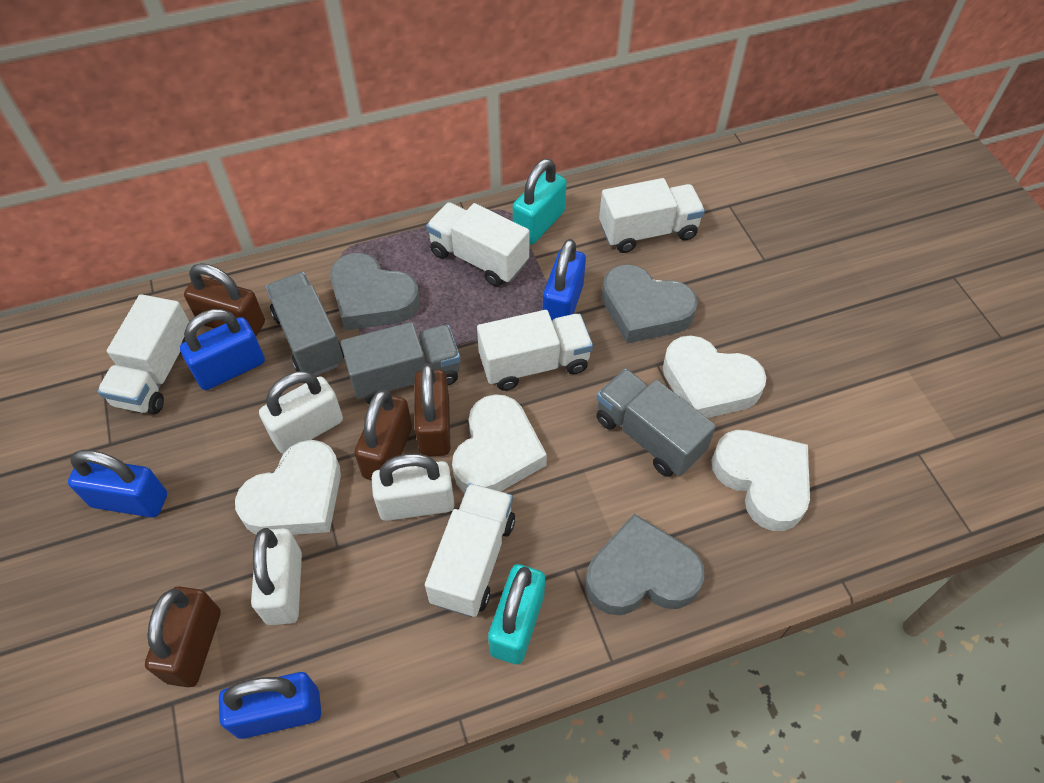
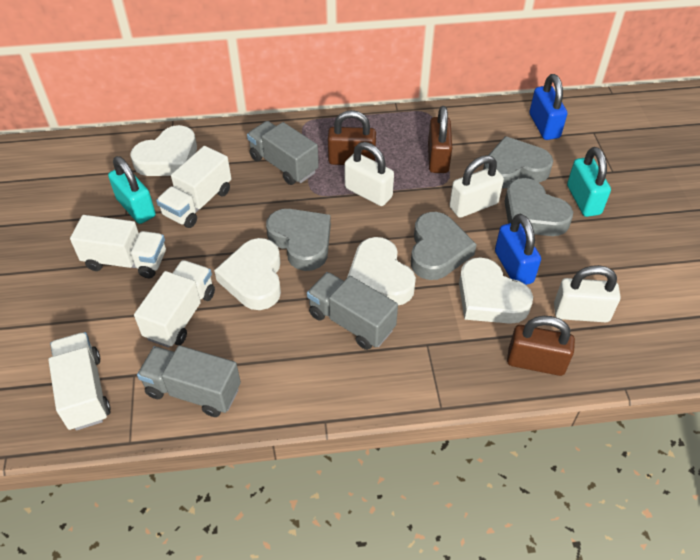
blue padlock: [68,450,167,518] [180,309,265,390] [219,672,321,739] [543,239,586,320] = 4 -> [495,214,541,285] [529,74,567,140] = 2
brown padlock: [145,586,221,687] [184,263,265,336] [354,390,412,480] [415,363,450,456] = 4 -> [328,110,376,165] [428,106,452,173] [507,316,575,376] = 3
grey heart: [330,253,420,330] [585,514,705,615] [602,264,698,343] = 3 -> [266,209,331,271] [411,212,477,280] [483,136,553,188] [504,178,573,236] = 4
white truck: [97,294,189,414] [425,483,515,617] [426,202,530,287] [477,310,593,391] [599,178,705,253] = 5 -> [48,332,111,430] [70,215,166,278] [134,260,215,348] [156,146,231,228] = 4

